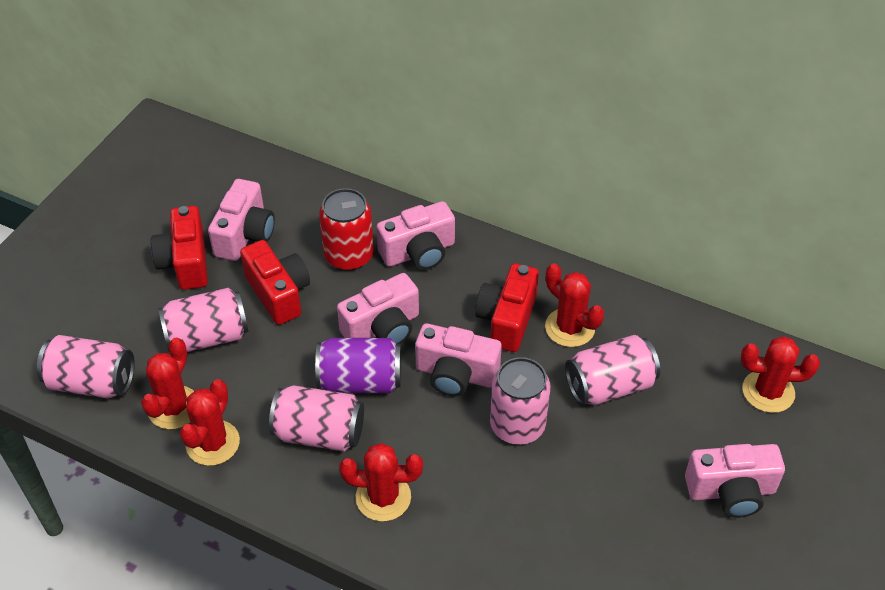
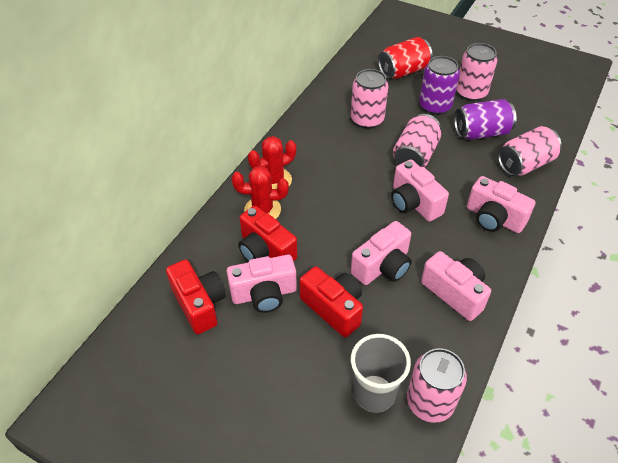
grey cup: none = 0 -> [351,334,411,412] = 1
purple can: [315,338,401,393] = 1 -> [419,56,460,115] [454,99,517,140] = 2
red cactus: [141,338,194,429] [180,379,240,466] [339,443,423,522] [545,263,604,347] [741,336,820,413] = 5 -> [232,166,289,219] [248,136,296,189] = 2

